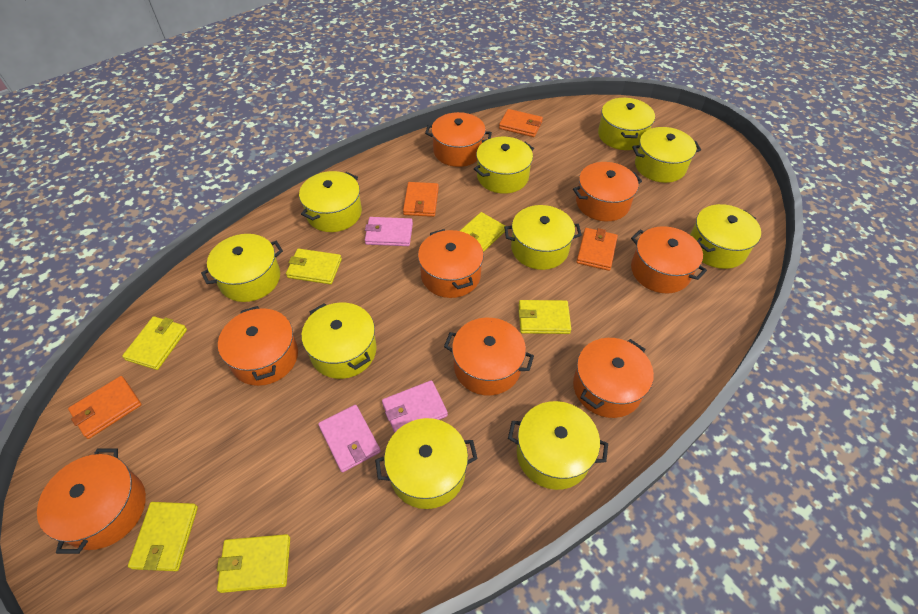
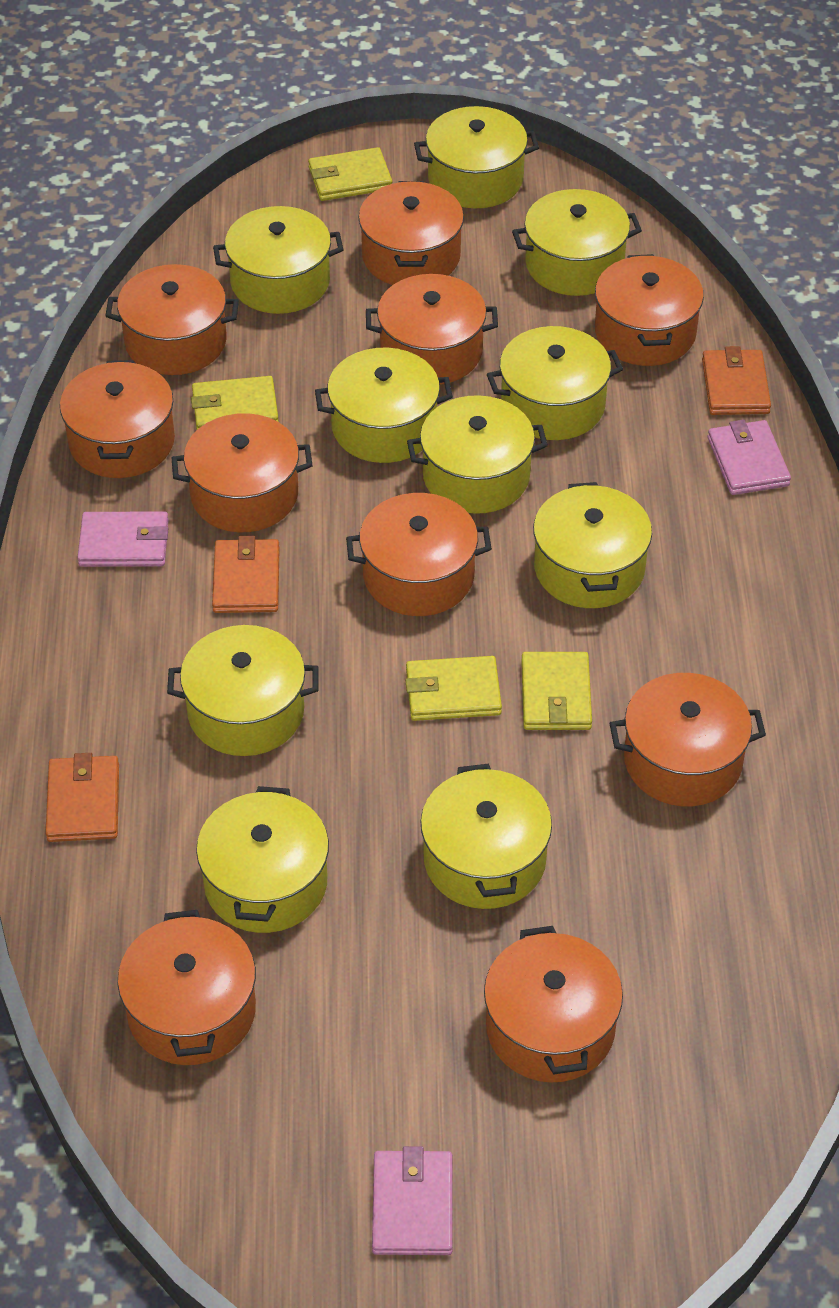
orange pot: [37,448,146,554] [218,306,298,386] [418,229,484,298] [425,112,492,167] [444,318,534,396] [573,162,642,221] [573,338,654,418] [631,226,707,294] = 8 -> [60,360,175,478] [105,264,239,375] [118,910,256,1065] [172,413,313,532] [346,493,492,616] [358,181,464,285] [366,274,498,385] [484,926,623,1083] [595,254,704,366] [610,673,766,806] = 10
orange wallet: [68,376,142,439] [403,182,439,217] [499,109,543,137] [576,228,618,271] = 4 -> [45,753,119,842] [212,536,280,613] [702,346,771,415] = 3
yellow wallet: [122,316,187,370] [128,502,198,571] [217,534,290,593] [286,249,342,284] [460,212,505,252] [519,300,571,334] = 6 -> [191,376,279,430] [308,147,393,201] [405,656,502,721] [521,652,592,730] = 4

